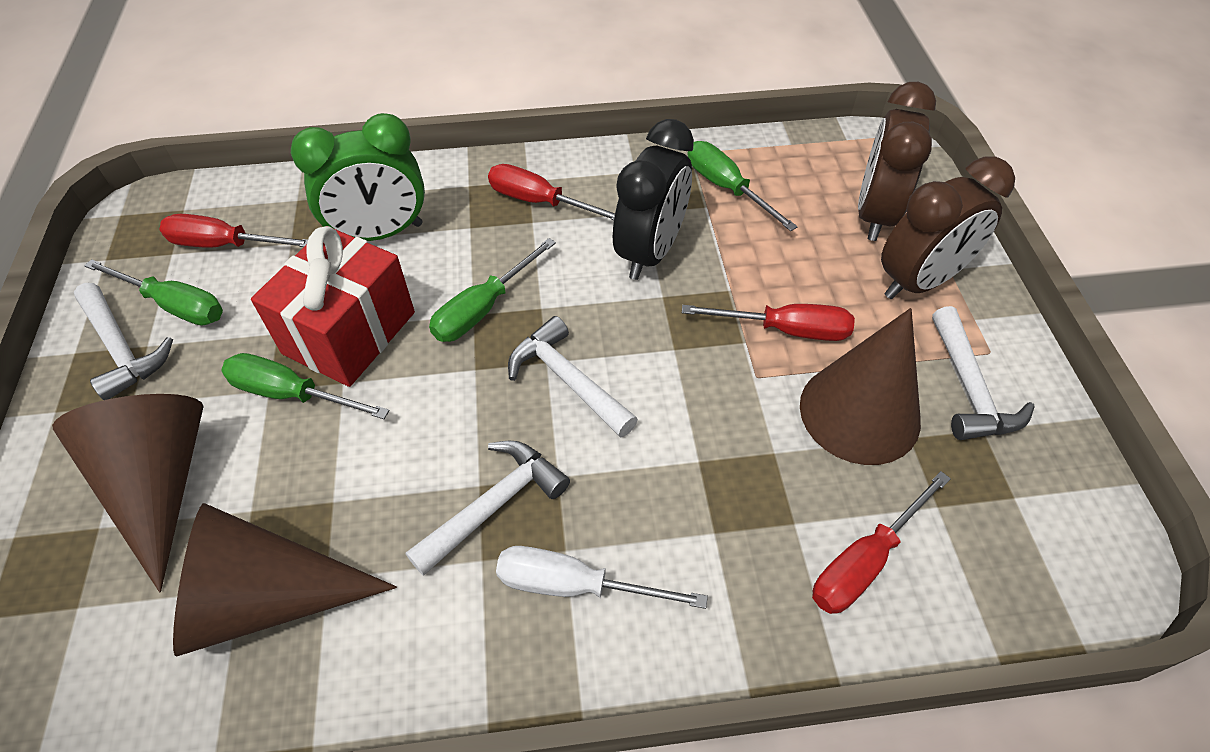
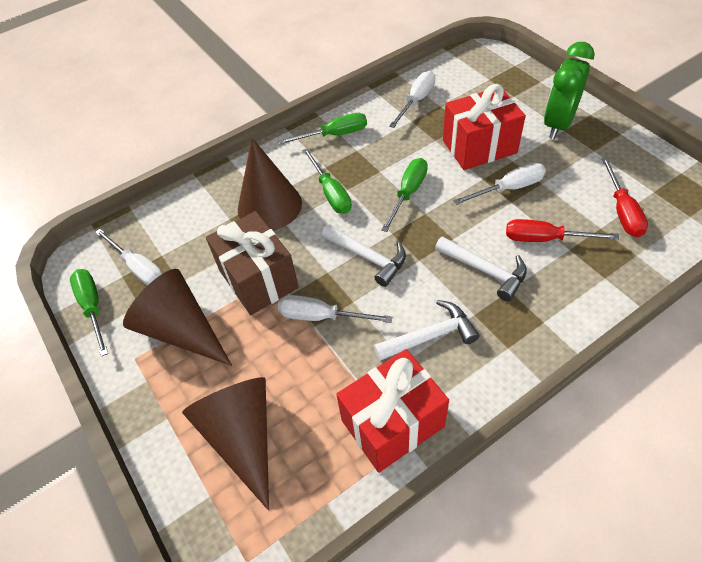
black clock: [613,119,694,280] = 1 -> none = 0
brown clock: [858,82,936,241] [881,157,1015,299] = 2 -> none = 0
brown gift: none = 0 -> [206,211,299,315] = 1
red gift: [251,226,415,387] = 1 -> [336,349,449,473] [443,84,526,170] = 2
red screwdriver: [160,214,308,248] [488,164,615,220] [682,304,855,341] [812,471,951,614] = 4 -> [506,219,619,242] [601,158,648,237] = 2
white hammer: [74,283,173,400] [406,441,570,576] [508,316,638,438] [932,306,1035,440] = 4 -> [322,224,406,287] [374,300,480,361] [435,236,527,302] = 3
white screwdriver: [496,546,708,609] = 1 -> [95,229,163,286] [278,295,392,323] [389,71,435,128] [453,162,546,205] = 4

